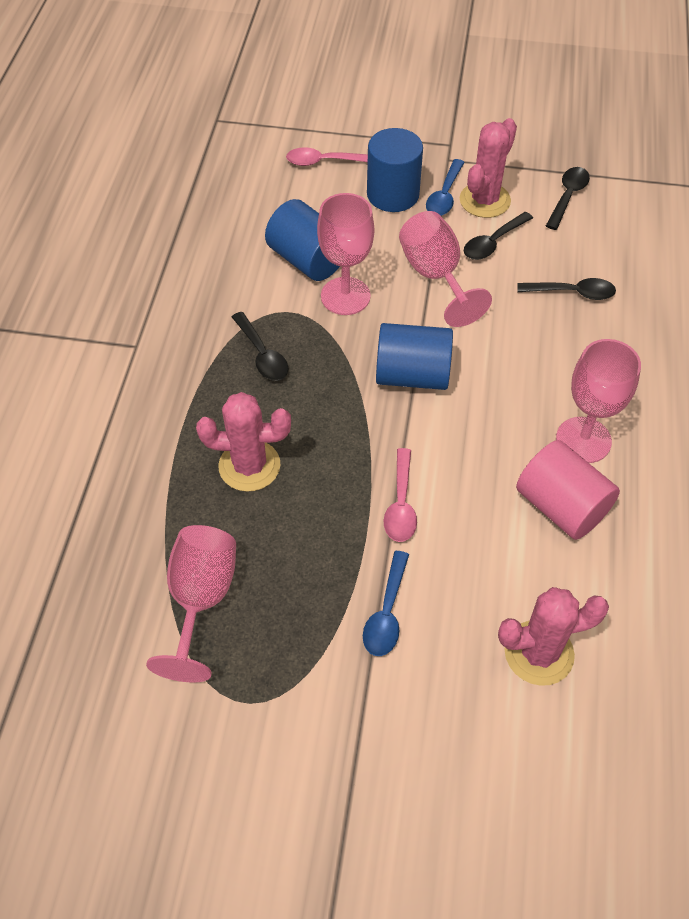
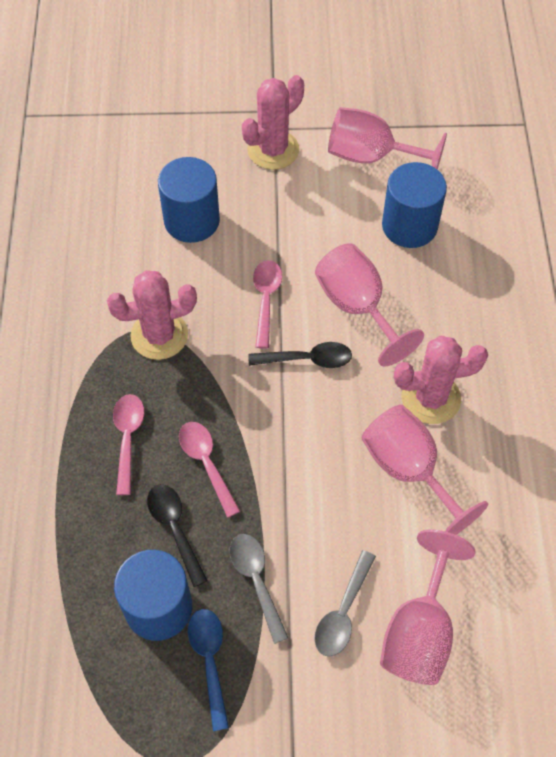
black spoon: [232,312,288,381] [464,212,533,260] [517,278,616,300] [546,167,590,230] = 4 -> [147,484,208,587] [248,342,352,368] = 2
blue spoon: [363,551,409,656] [426,159,465,216] = 2 -> [188,609,229,731] = 1
grey spoon: none = 0 -> [230,534,288,644] [315,550,376,657] = 2
pink cylinder: [516,440,620,540] = 1 -> none = 0
pink spoon: [286,147,368,166] [384,448,417,542] = 2 -> [113,394,144,495] [179,422,240,518] [253,260,282,349] = 3

